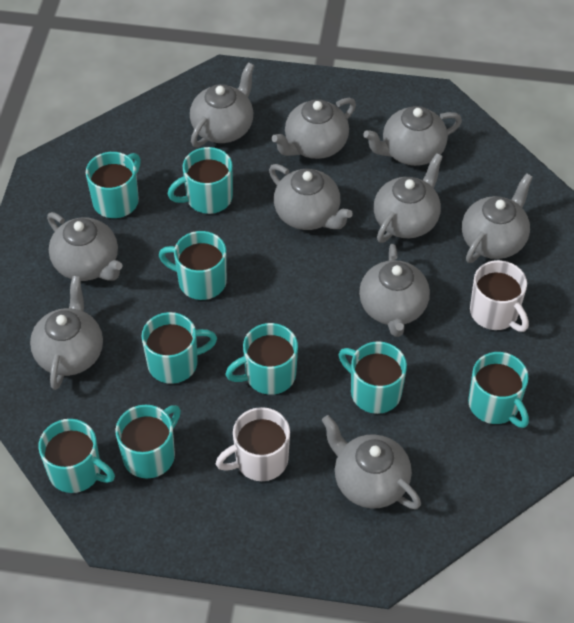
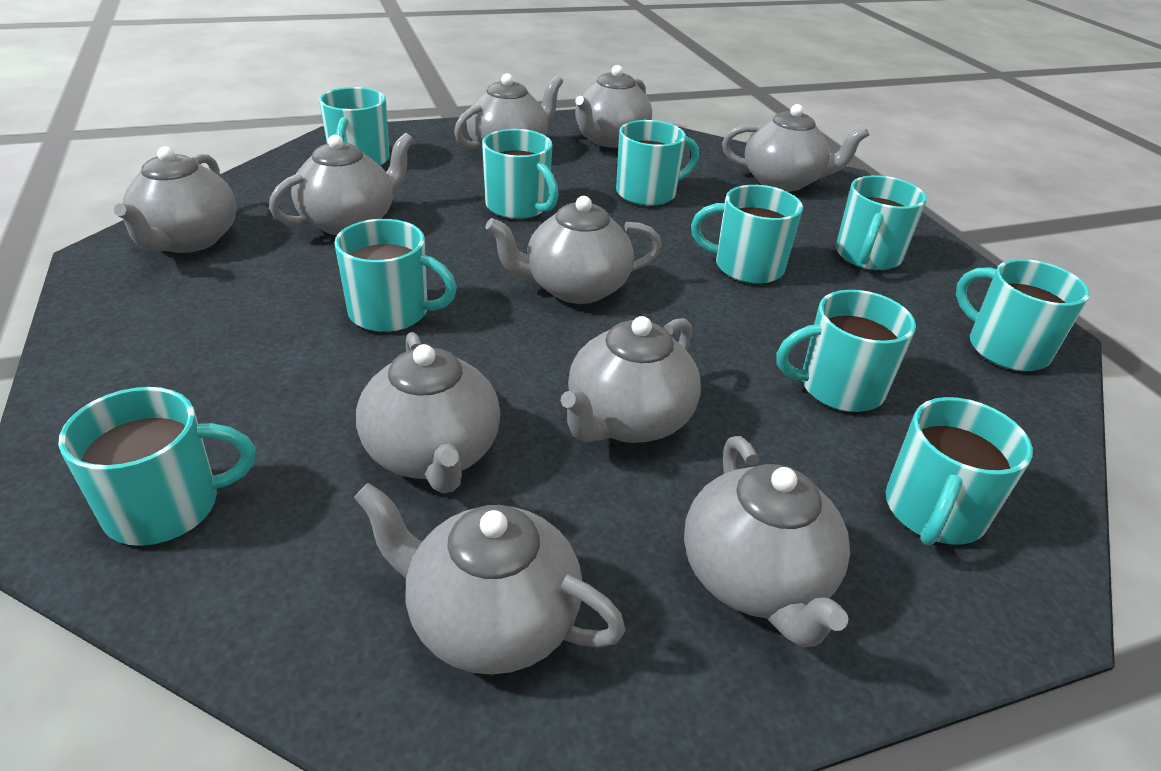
turquoise mug: [39,419,115,493] [86,152,141,218] [115,405,181,478] [141,312,217,384] [159,231,227,300] [167,147,233,214] [225,323,298,395] [339,341,407,414] [468,352,529,428] = 9 -> [58,387,255,546] [319,87,390,166] [334,219,457,332] [482,129,559,219] [616,120,699,206] [691,185,803,284] [776,290,916,412] [835,175,927,271] [886,397,1033,546] [956,259,1090,372] = 10
white mug: [216,407,290,481] [470,260,529,332] = 2 -> none = 0

